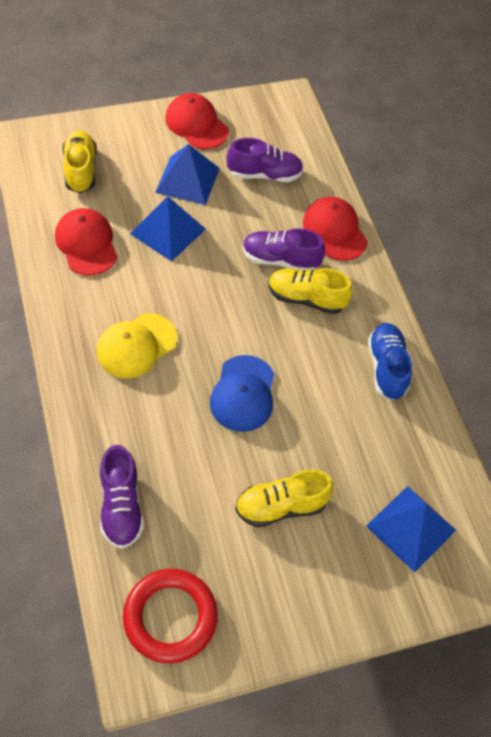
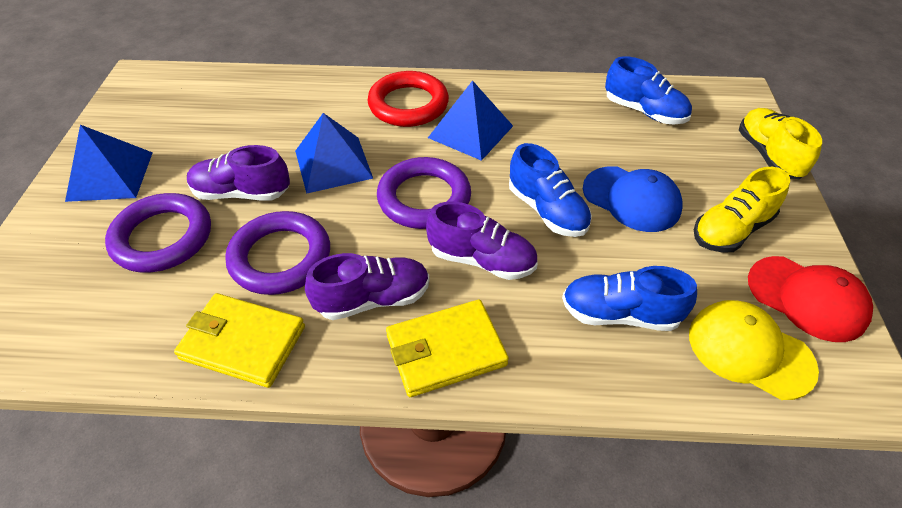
blue shoe: [368,323,412,400] = 1 -> [509,143,592,237] [562,266,697,331] [605,56,692,125] = 3
purple ring: none = 0 -> [105,193,211,273] [225,211,330,295] [377,157,471,229] = 3
red cap: [55,208,117,275] [165,93,229,149] [303,197,368,261] = 3 -> [748,256,873,342] = 1
yellow shoe: [63,130,97,193] [235,469,333,527] [268,268,353,314] = 3 -> [694,167,790,253] [739,108,822,179] = 2
yellow wallet: none = 0 -> [174,293,305,388] [386,299,509,397] = 2

